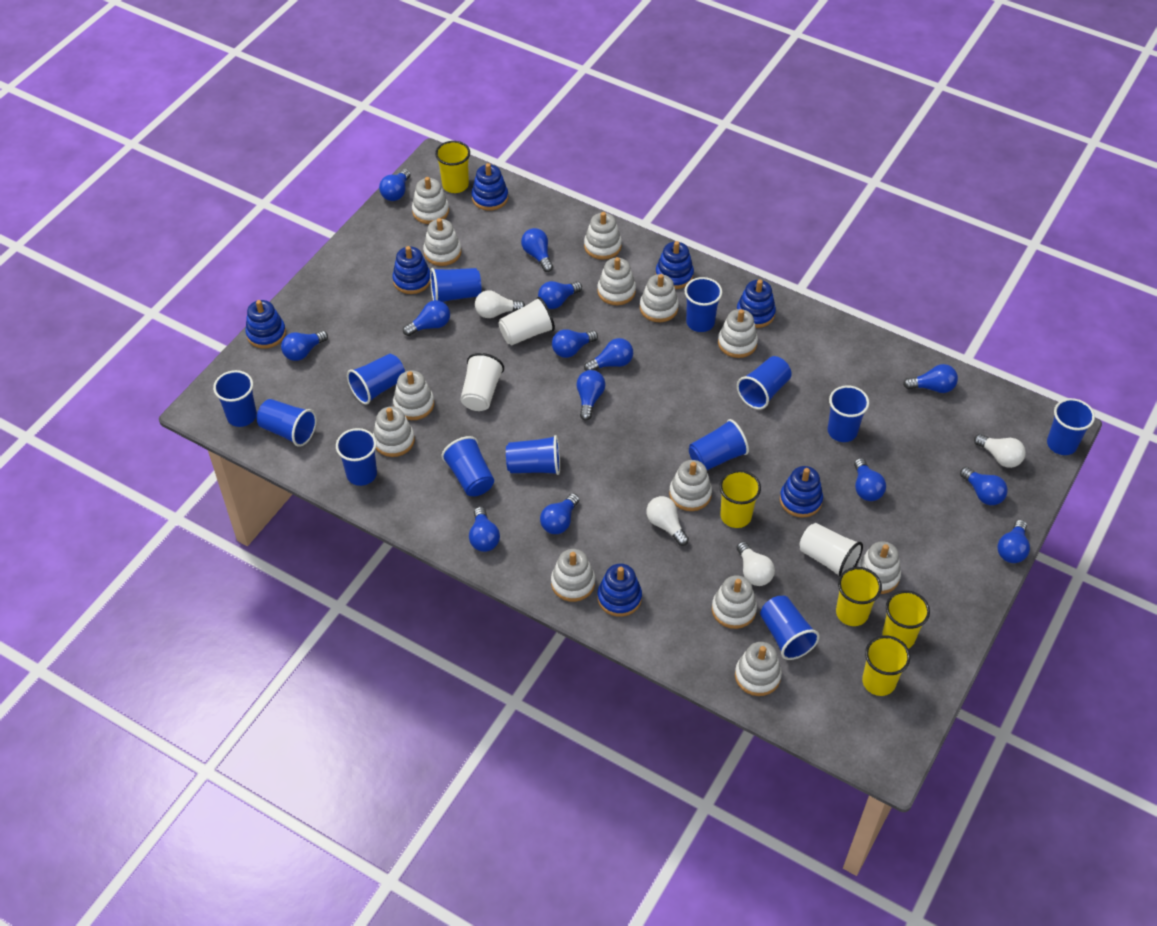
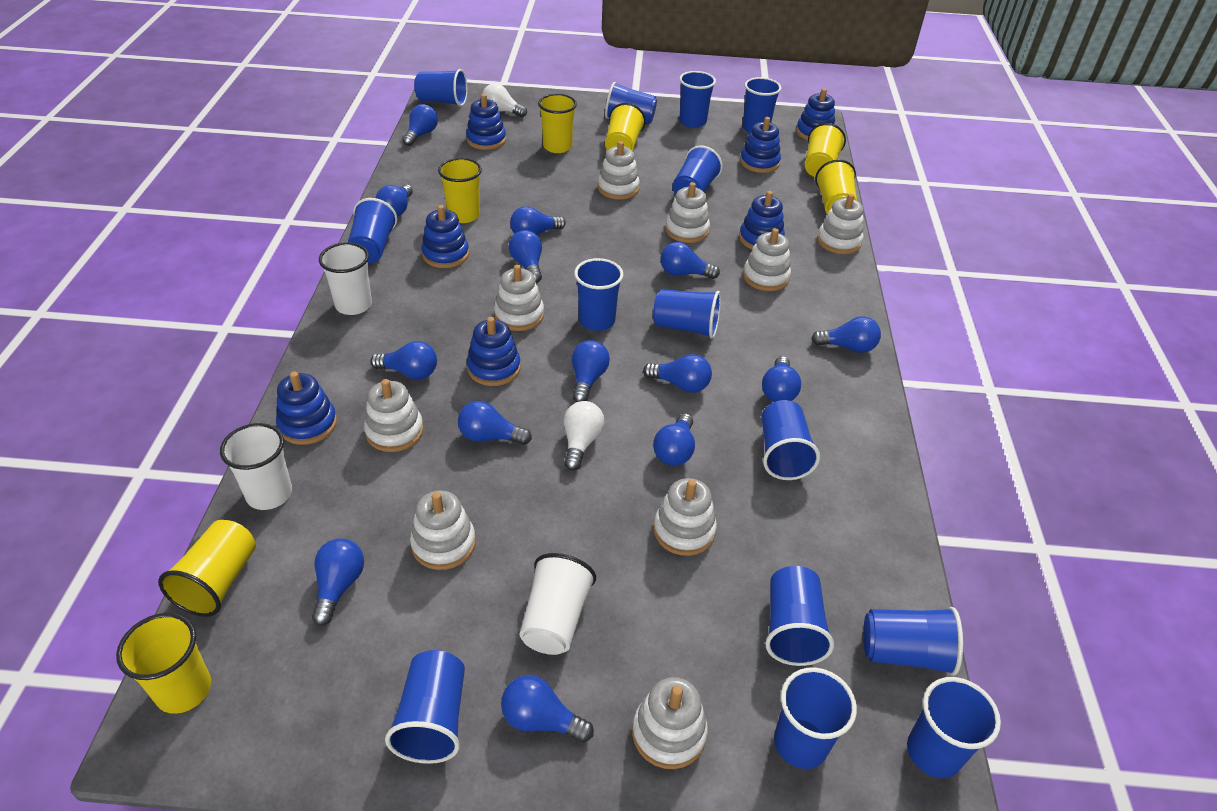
blue cup: [213,370,257,427] [257,399,317,447] [336,428,377,486] [347,354,405,405] [430,268,481,302] [441,436,494,496] [506,435,560,475] [684,277,722,332] [689,419,749,470] [737,356,792,410] [760,596,820,660] [828,385,869,442] [1047,398,1095,455] = 13 -> [348,198,397,263] [385,650,465,764] [414,69,468,106] [574,258,623,331] [605,82,657,125] [653,289,721,339] [673,145,723,195] [679,71,716,128] [742,77,781,133] [761,400,820,480] [765,566,834,666] [774,667,857,769] [863,607,963,676] [907,677,1001,778] = 14
white light bulb: [475,290,525,318] [646,496,689,546] [736,541,775,586] [974,434,1026,468] = 4 -> [482,83,527,117] [564,401,605,471] = 2
white stacking toy: [373,406,415,457] [393,370,434,420] [412,177,449,224] [423,218,461,266] [551,549,595,602] [584,212,622,260] [597,257,636,305] [640,274,679,322] [669,460,712,511] [712,575,757,629] [718,309,758,358] [735,642,782,696] [857,541,901,594] = 13 -> [364,379,424,452] [410,490,476,570] [494,265,544,331] [598,141,640,200] [632,677,708,769] [654,478,717,556] [665,182,710,243] [743,228,791,291] [817,194,864,254] = 9
yellow cup: [435,141,470,193] [719,470,761,528] [836,567,882,626] [862,635,910,696] [882,590,930,649] = 5 -> [116,613,211,714] [158,520,256,617] [438,158,482,223] [538,94,577,153] [605,103,646,151] [805,123,846,177] [815,160,857,215] = 7

